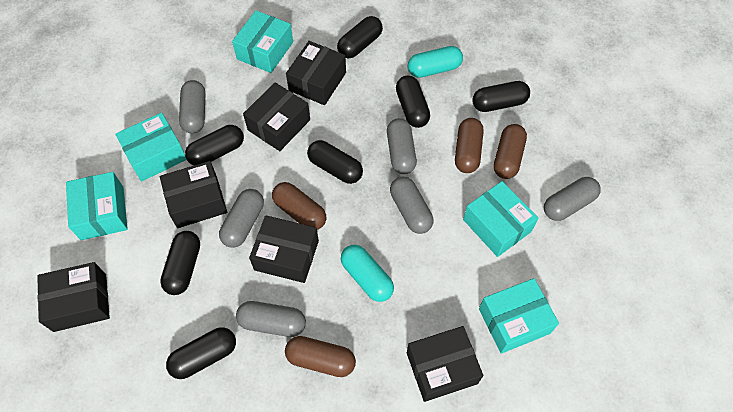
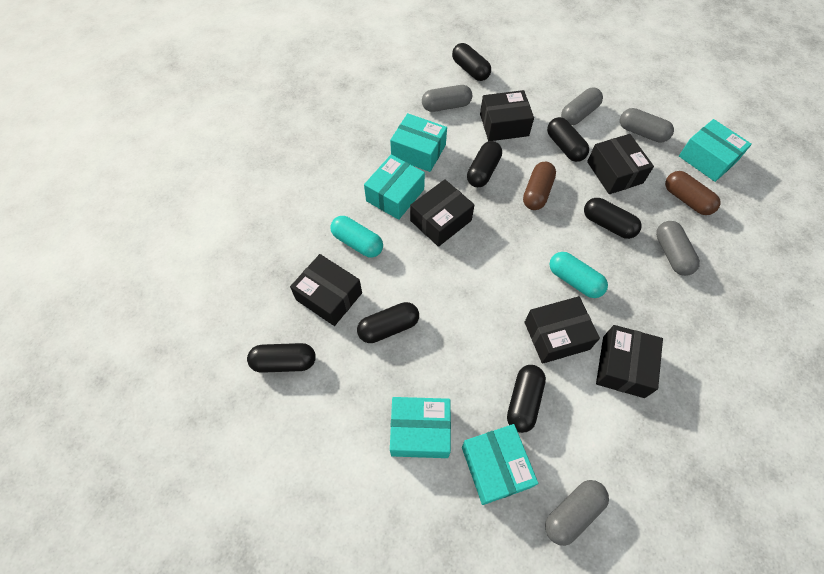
brown capsule: [272,182,326,230] [285,336,356,377] [455,118,484,173] [494,124,527,179] = 4 -> [523,162,556,210] [665,171,721,215] = 2
grey capsule: [179,80,205,133] [219,189,264,248] [236,301,306,337] [387,118,417,174] [390,177,433,234] [544,177,600,221] = 6 -> [422,85,472,112] [545,480,609,546] [561,88,603,125] [620,108,674,143] [656,221,700,276] = 5

